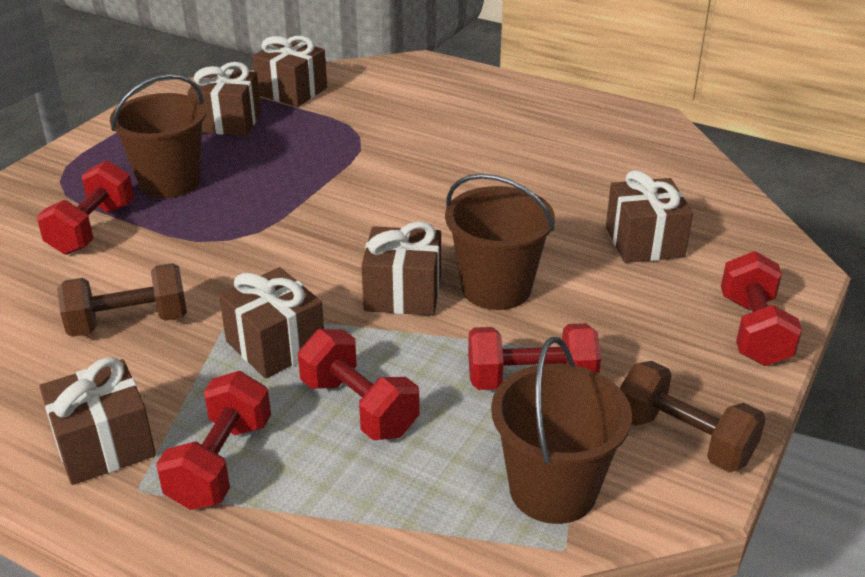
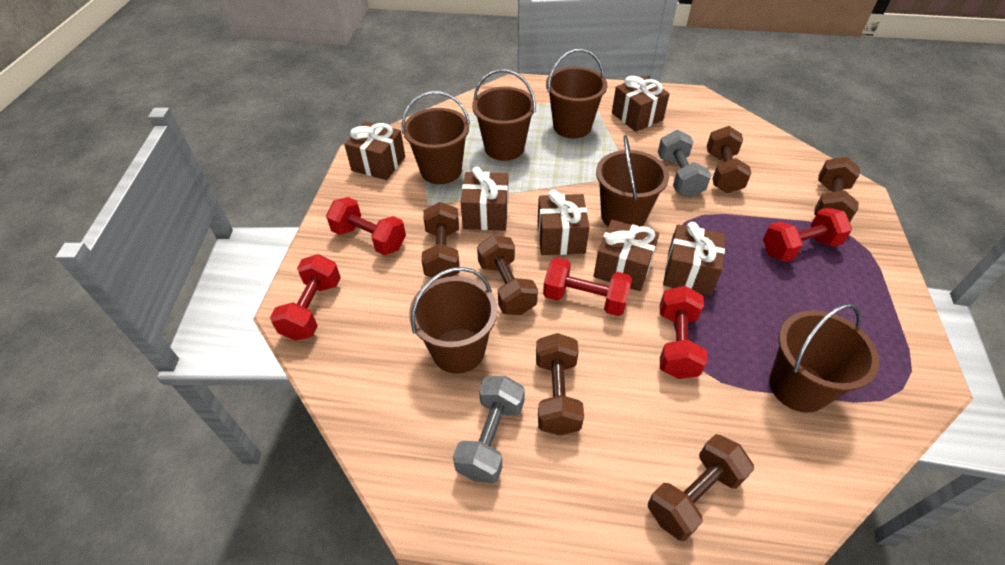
brown bucket: [110,74,206,198] [445,174,555,310] [491,337,632,524] = 3 -> [401,91,470,184] [409,267,498,374] [472,69,536,161] [546,49,607,138] [596,135,669,227] [769,303,879,413] = 6
brown dumbbell: [57,263,187,337] [620,361,766,472] = 2 -> [422,202,460,279] [477,235,538,315] [536,333,584,436] [648,434,754,541] [707,126,751,193] [814,157,860,222] = 6
grey dumbbell: none = 0 -> [453,376,525,483] [658,130,711,197] = 2

